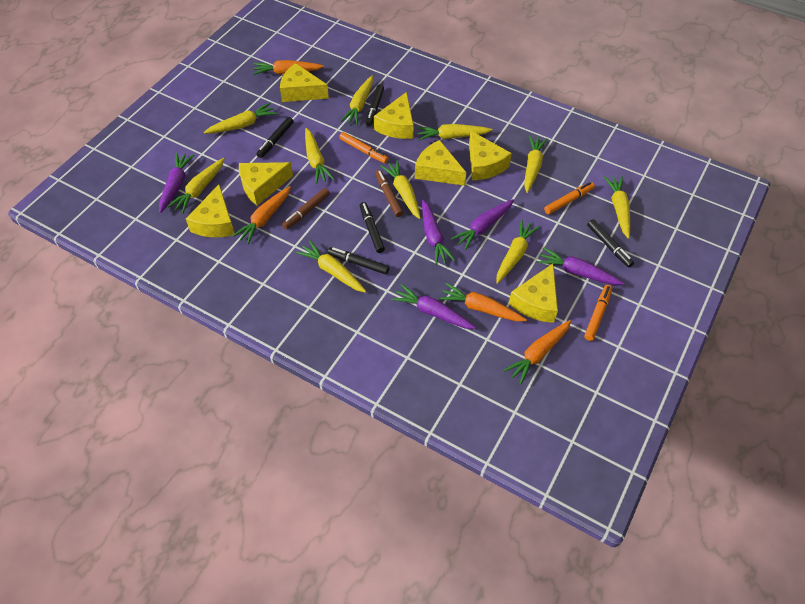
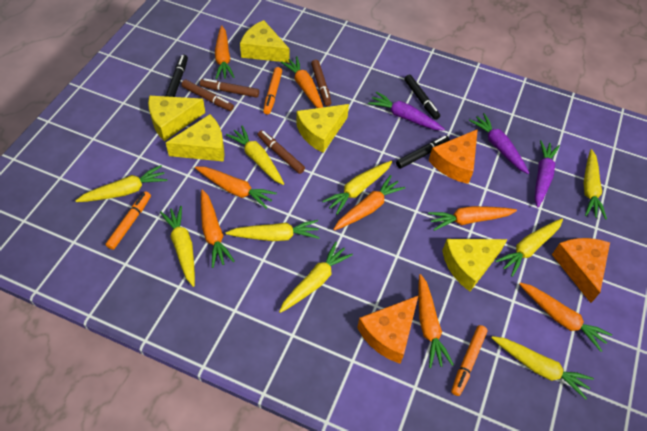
black marker: [256,117,293,158] [328,247,389,275] [360,202,385,253] [365,84,384,126] [587,219,634,268] = 5 -> [166,55,188,97] [396,136,450,169] [404,74,440,120] = 3
brown marker: [282,188,330,230] [375,170,403,217] = 2 -> [181,80,234,111] [200,78,259,98] [258,130,305,174] [311,60,331,106] = 4
orange carrot: [233,186,291,244] [253,60,324,75] [439,283,527,321] [503,320,571,385] = 4 -> [195,166,277,209] [201,189,235,268] [215,25,235,79] [281,56,323,108] [333,175,405,231] [419,274,454,368] [428,206,517,231] [519,282,612,352] = 8
orange cheese: none = 0 -> [357,295,419,364] [429,129,478,184] [552,238,610,303] = 3
purple carrot: [159,153,194,213] [391,284,476,329] [422,200,455,265] [451,199,514,250] [538,248,624,285] = 5 -> [368,92,445,131] [469,113,529,174] [535,140,560,208] = 3
yellow carrot: [168,158,225,214] [204,103,277,134] [296,240,366,293] [305,128,334,184] [341,76,373,125] [381,160,421,219] [416,124,492,140] [496,220,540,284] [524,136,547,193] [604,176,630,239] = 10 -> [75,165,168,202] [160,206,195,287] [226,126,284,185] [226,220,320,241] [279,242,353,313] [322,161,392,215] [492,336,594,400] [495,219,563,277] [584,149,607,219] = 9
yellow cheese: [186,184,235,238] [239,162,293,205] [280,63,329,102] [374,92,414,139] [415,140,466,186] [469,130,512,180] [509,264,558,323] = 7 -> [148,95,205,141] [166,114,225,162] [240,20,290,63] [296,104,349,153] [442,239,507,291] = 5

